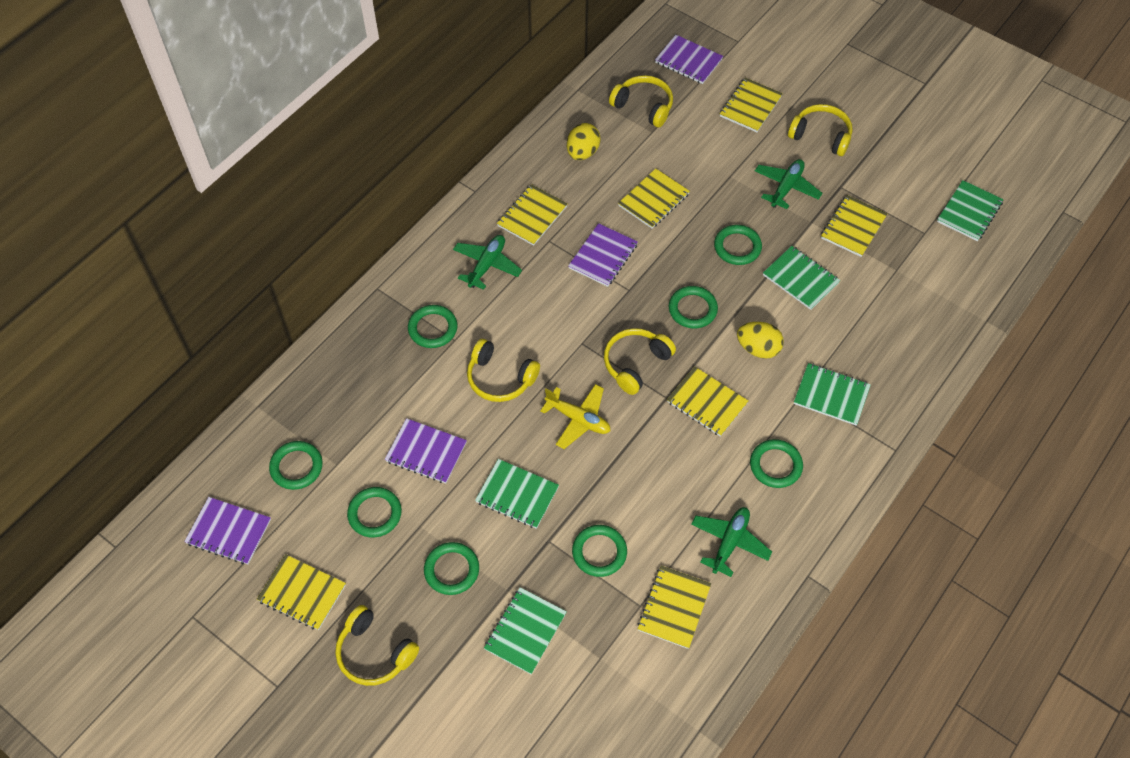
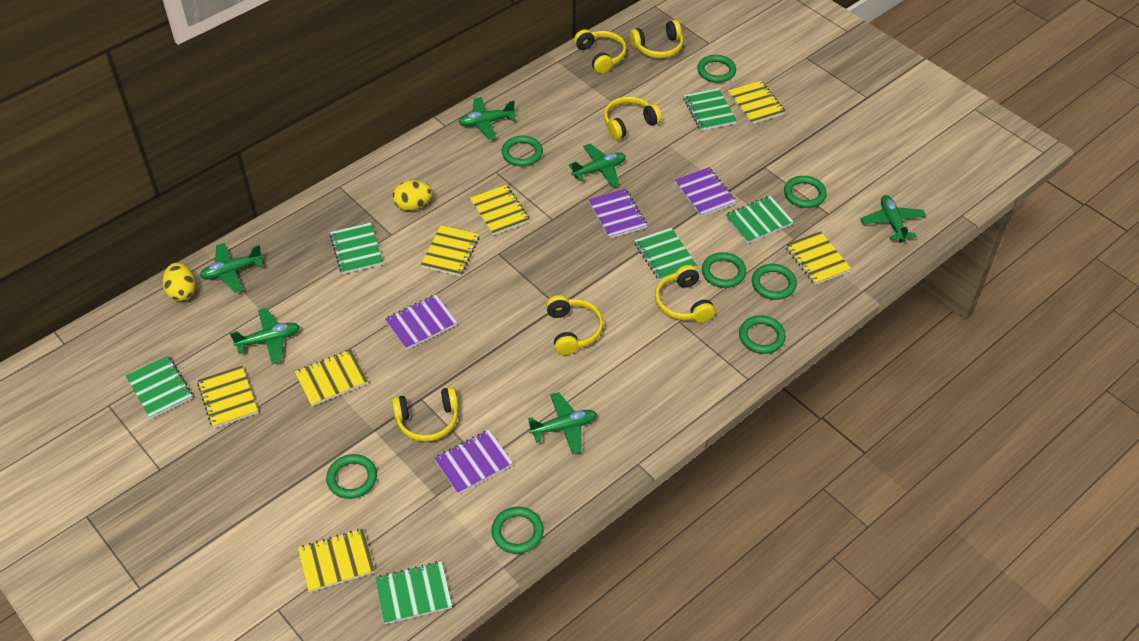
green notebook: [475,459,559,529] [484,587,567,674] [763,246,840,310] [794,363,871,425] [937,180,1004,241] = 5 -> [125,355,193,419] [330,223,383,274] [375,561,452,624] [634,228,697,281] [683,88,737,131] [725,196,794,243] = 6
green plane: [453,235,522,290] [691,507,772,577] [755,159,822,209] = 3 -> [200,243,264,293] [230,308,300,364] [458,97,516,140] [528,392,597,455] [569,144,626,187] [860,195,926,243] = 6
yellow headphones: [335,605,419,686] [467,339,540,402] [604,328,676,395] [609,75,673,127] [788,104,853,156] = 5 -> [392,387,459,442] [546,295,603,355] [574,29,627,74] [604,96,662,140] [629,20,683,58] [655,265,715,323] = 6
yellow plane: [540,384,611,449] = 1 -> none = 0

